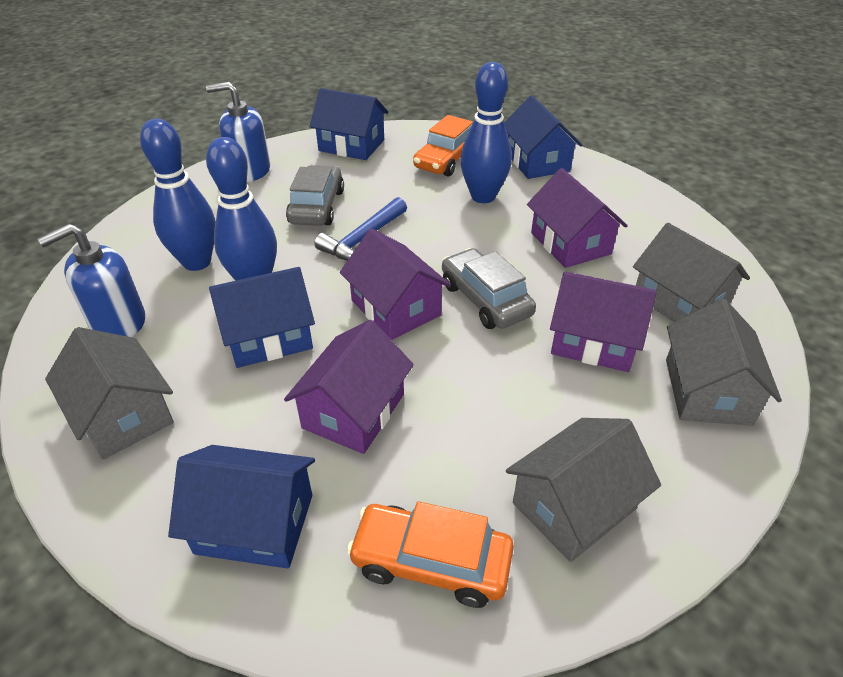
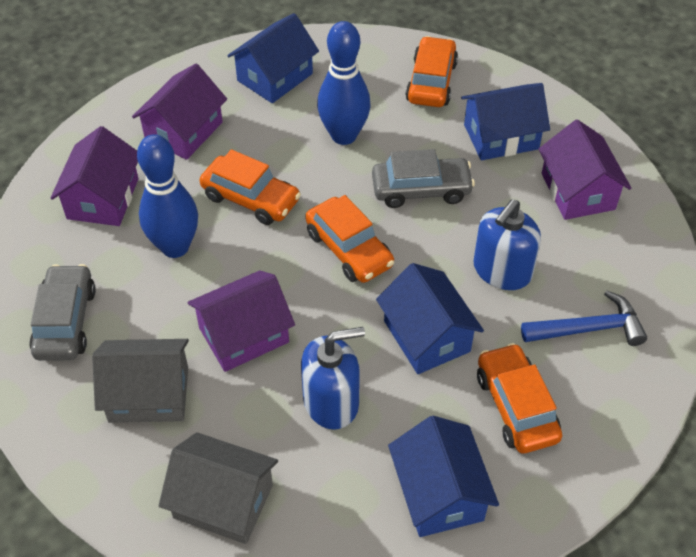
blue bowling pin: [140,119,215,271] [206,137,277,281] [460,62,512,203] = 3 -> [137,134,198,258] [317,21,371,145] = 2
grey house: [45,327,174,460] [506,418,661,562] [633,223,750,322] [666,299,782,426] = 4 -> [92,339,189,423] [159,432,278,544] = 2
orange car: [347,501,514,608] [413,115,473,176] = 2 -> [200,149,301,225] [305,195,394,283] [405,36,458,107] [477,343,562,453] = 4

